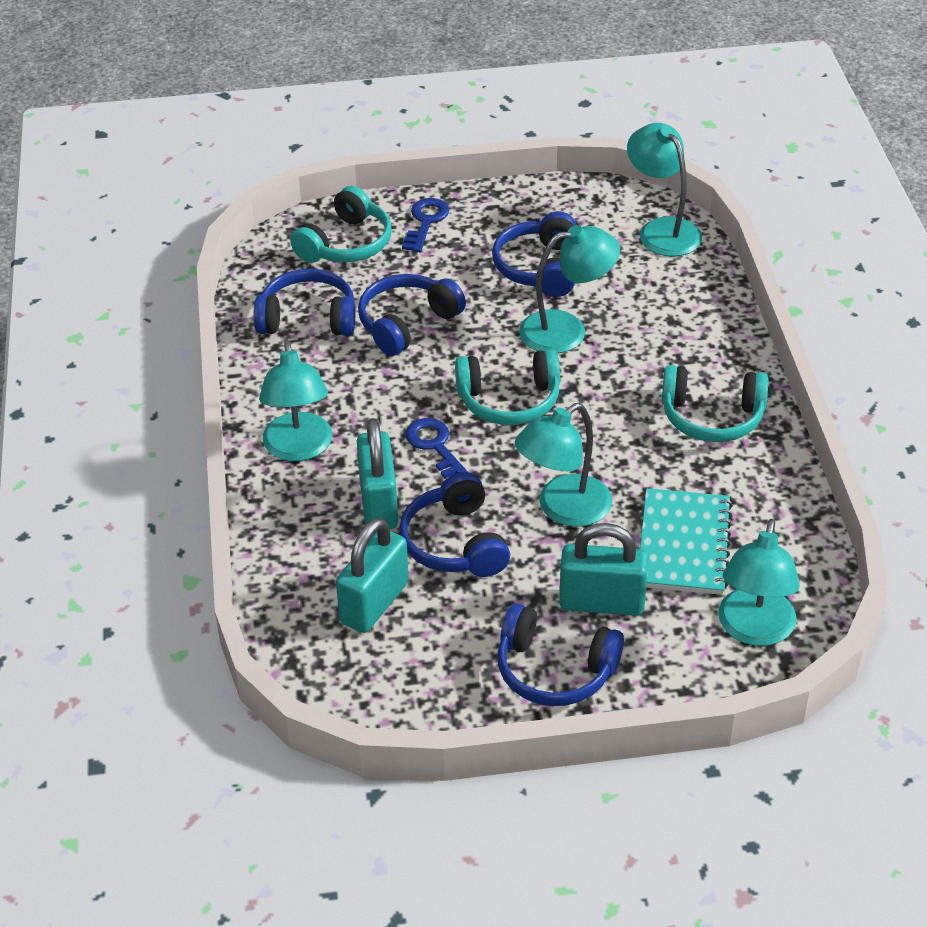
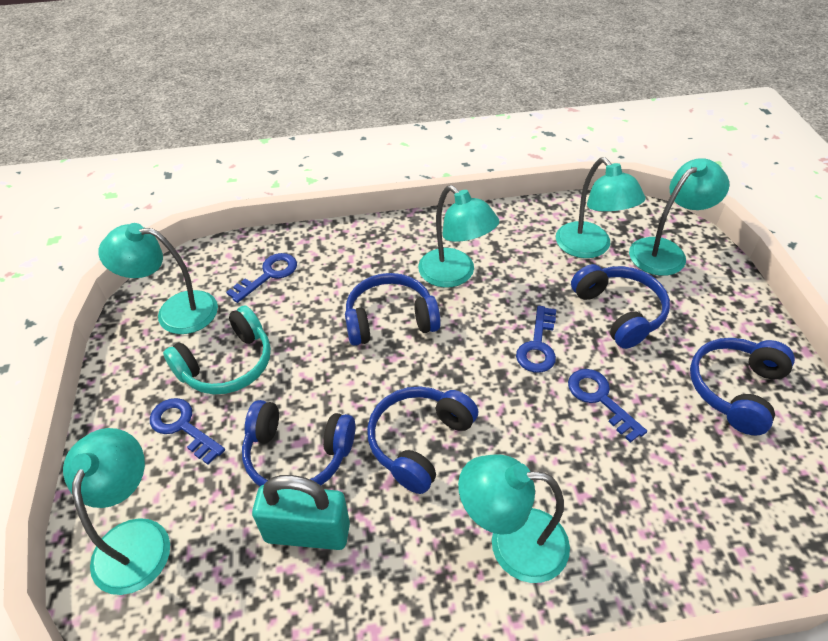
blue key: [402,198,449,252] [405,418,468,478] = 2 -> [150,398,225,465] [226,253,297,303] [516,306,556,373] [568,369,647,443] = 4
turquoise headphones: [290,186,392,263] [455,349,560,425] [662,365,768,442] = 3 -> [163,306,271,394] = 1
turquoise lamp: [259,340,332,461] [515,403,612,527] [519,225,620,353] [627,123,702,256] [718,519,800,646] = 5 -> [63,428,170,595] [98,223,218,334] [418,185,499,288] [458,454,570,583] [556,157,646,258] [629,158,729,276] = 6
turquoise notebook: [640,488,733,595] = 1 -> none = 0
turquoise padlock: [336,517,409,633] [357,418,398,529] [559,523,648,616] = 3 -> [252,475,350,550] = 1

